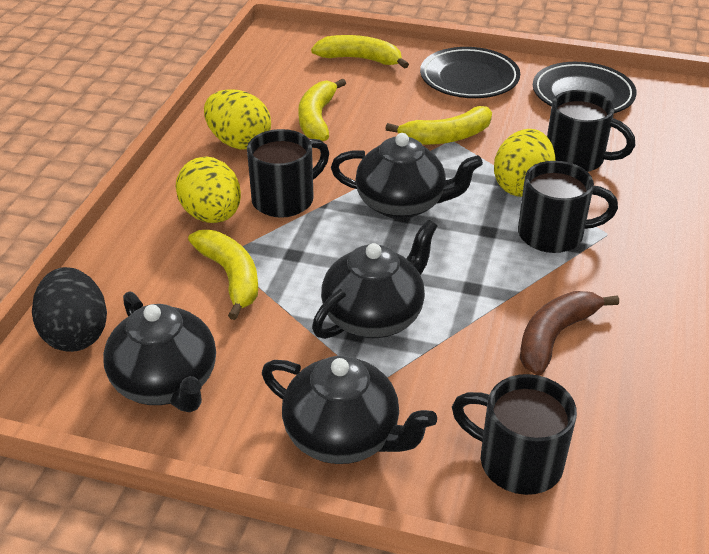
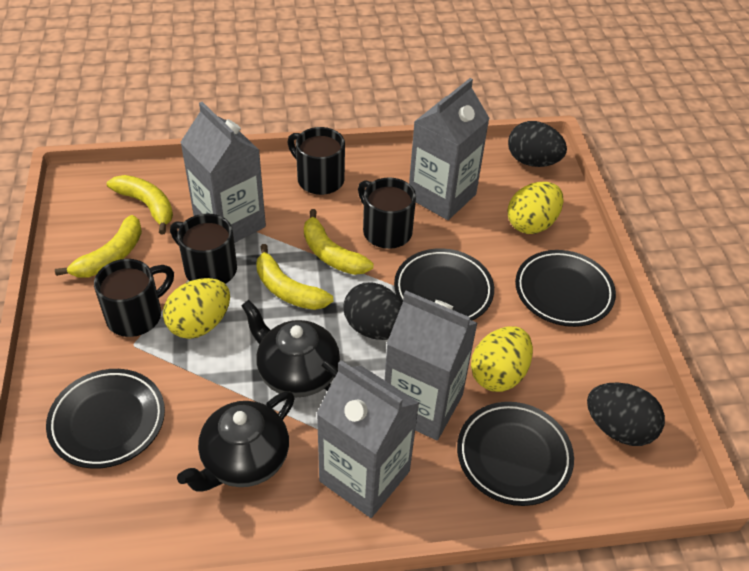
black egg: [32,267,107,352] = 1 -> [343,282,403,340] [508,121,567,167] [587,382,665,446] = 3
black plate: [420,47,520,98] [533,62,637,113] = 2 -> [46,369,165,469] [394,248,494,321] [457,402,574,506] [515,250,616,327] = 4
black teapot: [103,291,216,412] [262,356,437,464] [312,220,437,339] [331,133,483,219] = 4 -> [177,391,295,492] [241,300,340,397] = 2
brown banana: [520,291,619,375] = 1 -> none = 0
grey carton: none = 0 -> [180,102,266,243] [316,360,419,518] [385,291,478,440] [409,78,490,220] = 4

